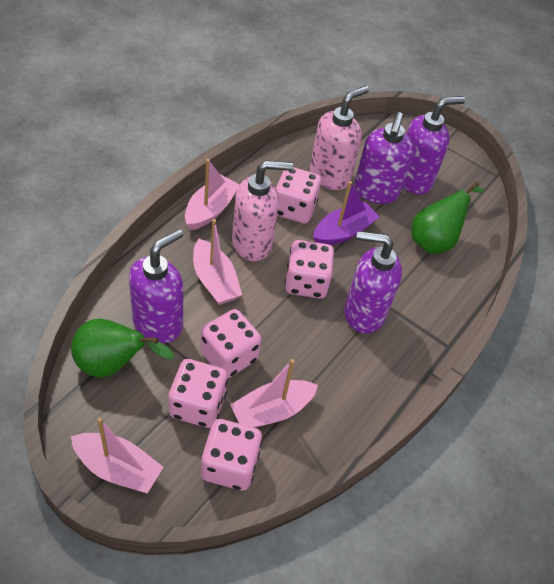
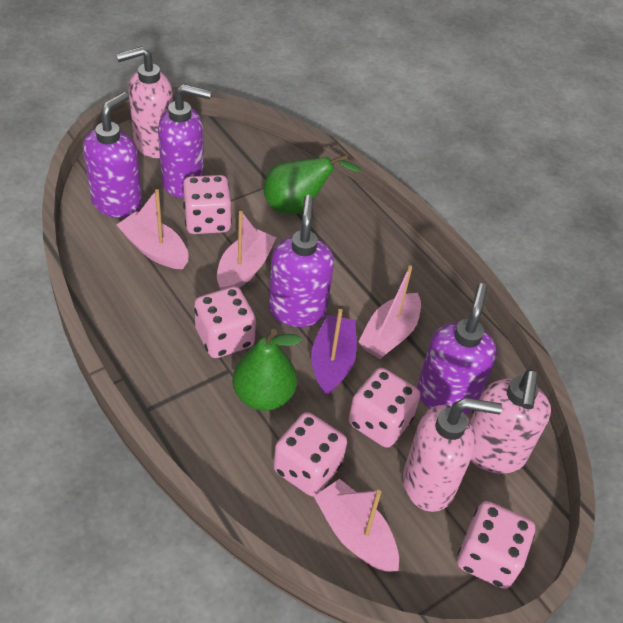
pink soap dispenser: [232,160,293,261] [310,86,369,190] = 2 -> [116,46,173,158] [403,398,502,512] [470,369,551,474] = 3

